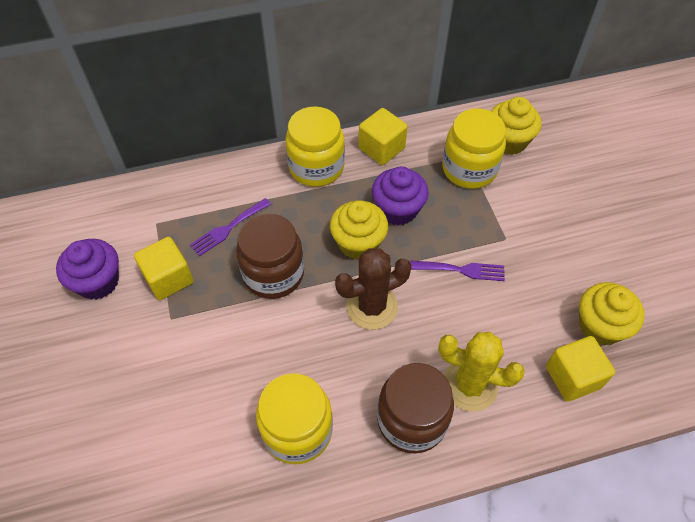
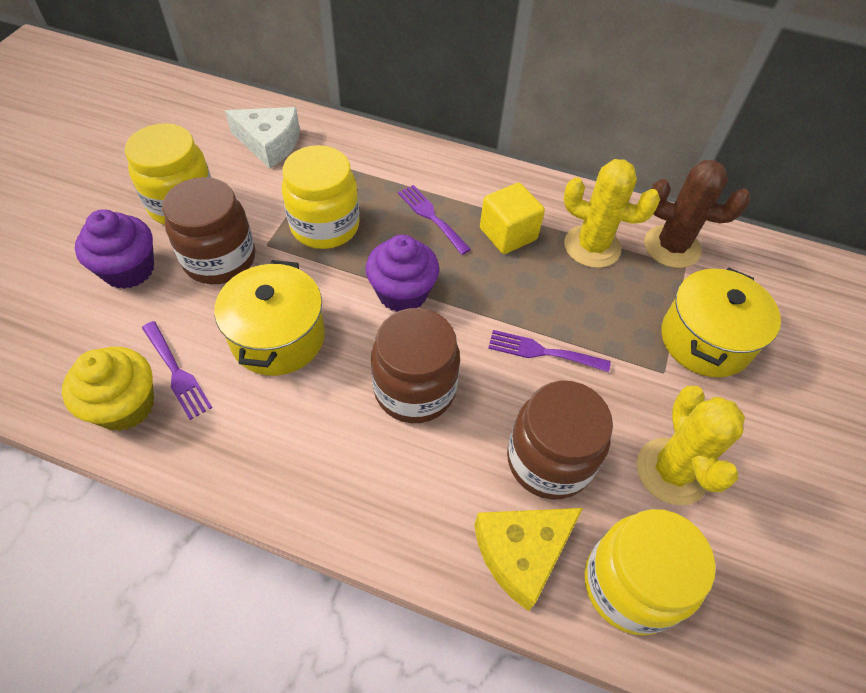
brown jar: [236,214,304,299] [377,363,454,453] = 2 -> [162,177,255,284] [371,308,460,423] [507,381,613,500] = 3
purple fork: [190,198,271,256] [410,260,505,281] = 2 -> [142,321,213,420] [398,185,471,255] [488,330,611,372] = 3
white cheese: none = 0 -> [225,107,300,168] = 1
yellow cactus: [438,332,525,412] = 1 -> [564,159,660,268] [637,386,745,506] = 2
yellow cheese: none = 0 -> [474,508,583,611] = 1
yellow cube: [134,237,193,300] [359,108,408,165] [546,336,615,402] = 3 -> [480,183,545,254] = 1
yellow cupcake: [330,200,388,260] [491,97,541,155] [579,282,645,346] = 3 -> [62,347,154,431] = 1
yellow pot: none = 0 -> [214,260,325,376] [661,268,781,377] = 2

